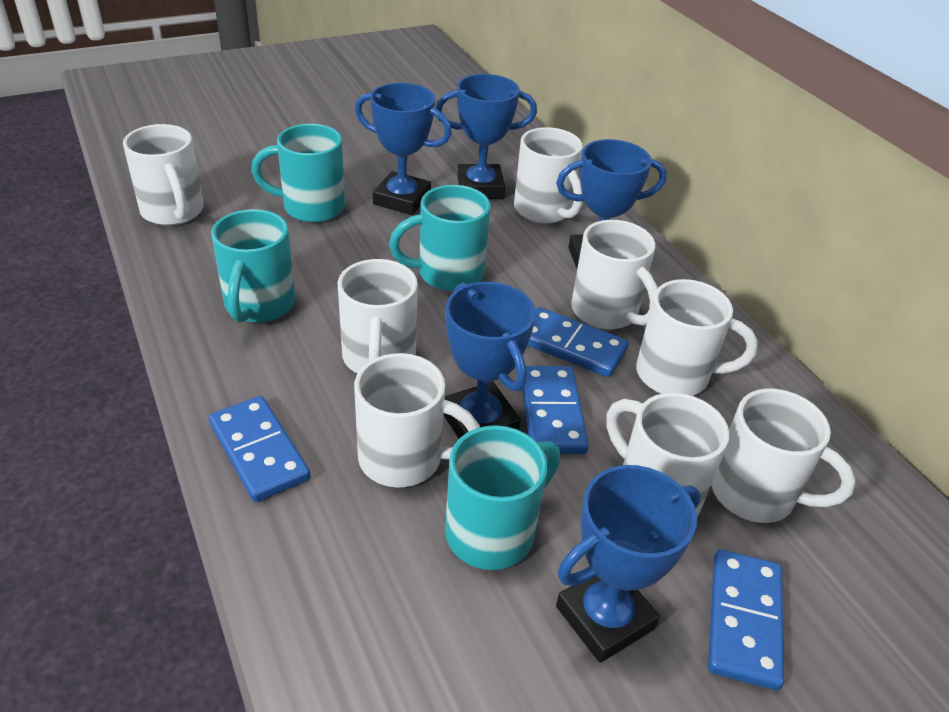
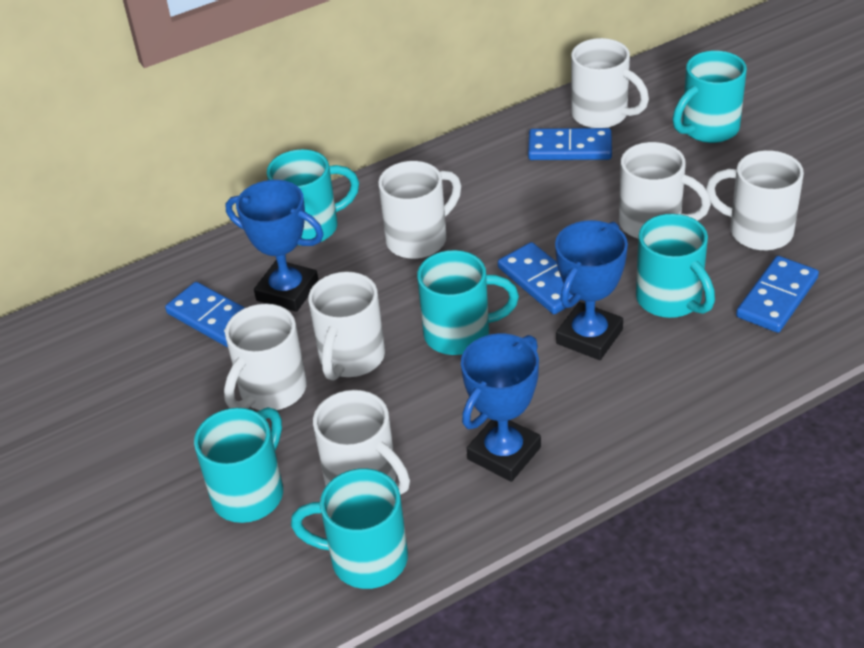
blue trophy: [355,83,452,215] [436,74,537,199] [444,282,536,438] [556,139,667,268] [556,465,701,663] = 5 -> [225,180,324,312] [461,334,541,482] [555,220,628,360] = 3
turquoise mug: [211,209,295,323] [251,124,345,223] [389,185,491,291] [445,425,560,570] = 4 -> [194,407,283,523] [267,149,359,245] [291,468,408,589] [417,250,519,355] [636,214,715,318] [672,51,747,143] = 6
white mug: [123,124,204,226] [338,259,418,374] [354,353,480,488] [514,127,583,223] [571,220,658,329] [606,393,730,517] [636,279,758,396] [711,388,856,523] = 8 -> [224,304,307,410] [308,272,385,381] [313,390,410,495] [378,161,461,259] [571,38,649,128] [619,142,711,238] [706,150,804,251] = 7

